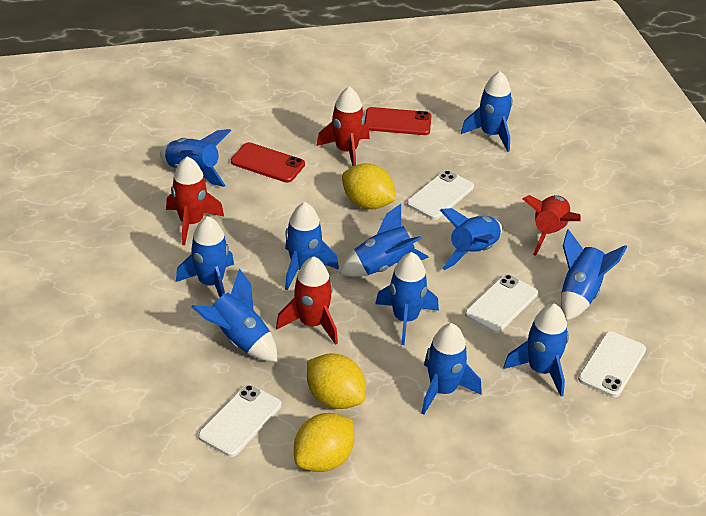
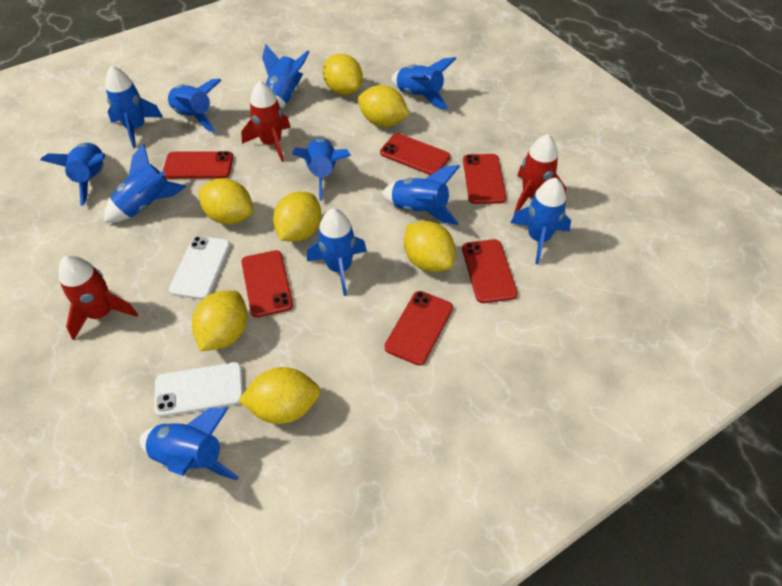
red phone: [231,142,305,183] [365,107,432,135] = 2 -> [163,151,233,179] [242,250,293,318] [380,133,450,175] [384,291,453,366] [462,239,518,303] [463,154,506,204] = 6
red rocket: [166,156,224,245] [276,256,338,345] [316,86,370,167] [523,195,581,256] = 4 -> [59,255,138,340] [241,81,291,162] [514,134,566,214] = 3
white phone: [198,384,281,457] [407,170,474,220] [465,274,538,333] [578,331,646,397] = 4 -> [154,362,243,417] [169,236,231,300] = 2
yellow lemon: [294,413,354,472] [307,353,366,409] [342,163,397,209] = 3 -> [192,290,248,351] [198,178,253,224] [238,367,321,424] [273,191,321,242] [323,54,363,95] [358,85,410,127] [404,221,455,272] = 7

